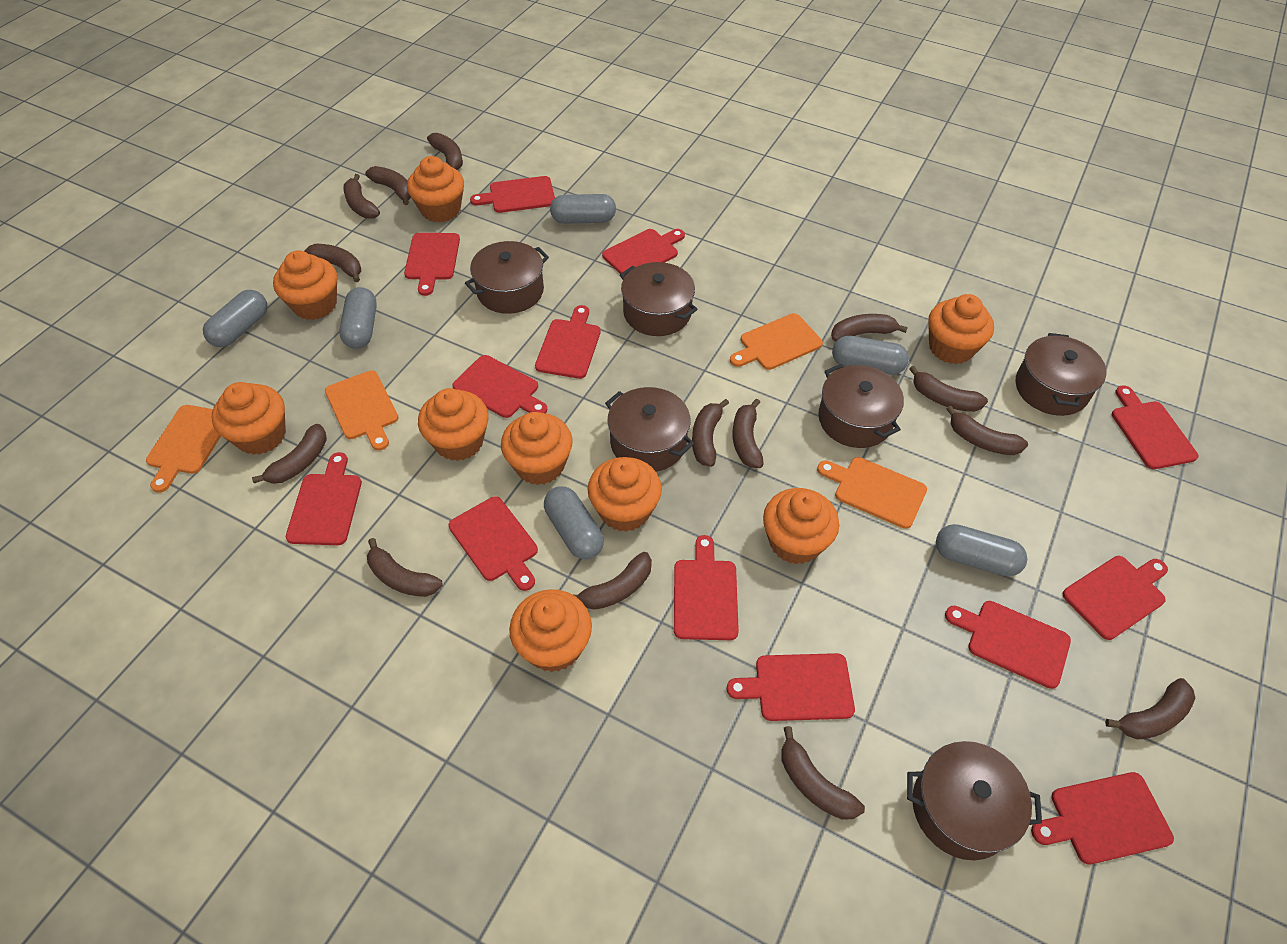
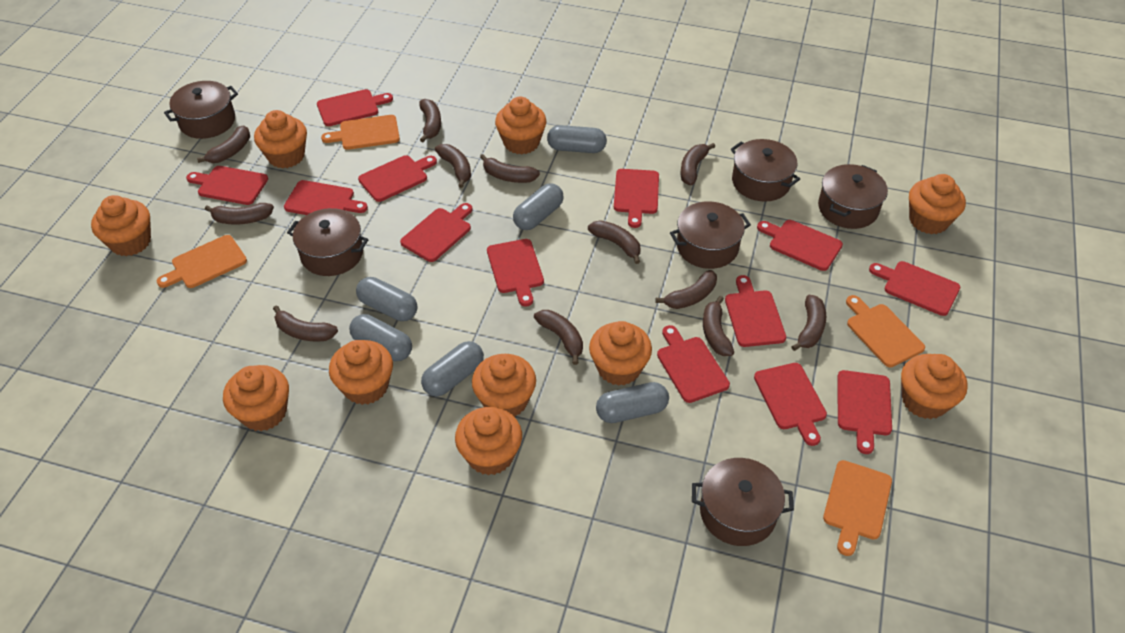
brown banana: [252,424,327,484] [305,244,361,282] [343,174,380,219] [365,166,411,205] [367,538,443,597] [427,133,463,170] [572,552,652,610] [692,399,729,467] [732,399,764,468] [781,726,865,820] [831,314,908,341] [909,366,988,412] [946,406,1028,455] [1105,678,1195,740] = 14 -> [197,125,250,163] [205,203,274,225] [273,305,338,341] [419,99,441,142] [435,144,471,188] [480,154,540,183] [534,310,583,365] [588,220,641,264] [656,270,717,309] [681,143,715,185] [703,296,734,356] [791,295,826,351] = 12
orange cupcake: [212,382,286,455] [273,250,337,320] [407,156,464,223] [418,388,489,461] [501,412,573,485] [509,589,592,672] [587,457,662,532] [763,488,839,564] [928,294,994,364] = 9 -> [91,195,151,256] [223,365,289,431] [254,110,307,168] [329,340,393,405] [455,407,522,475] [472,354,536,417] [495,97,547,155] [589,321,652,386] [901,354,968,419] [909,174,966,234] = 10

